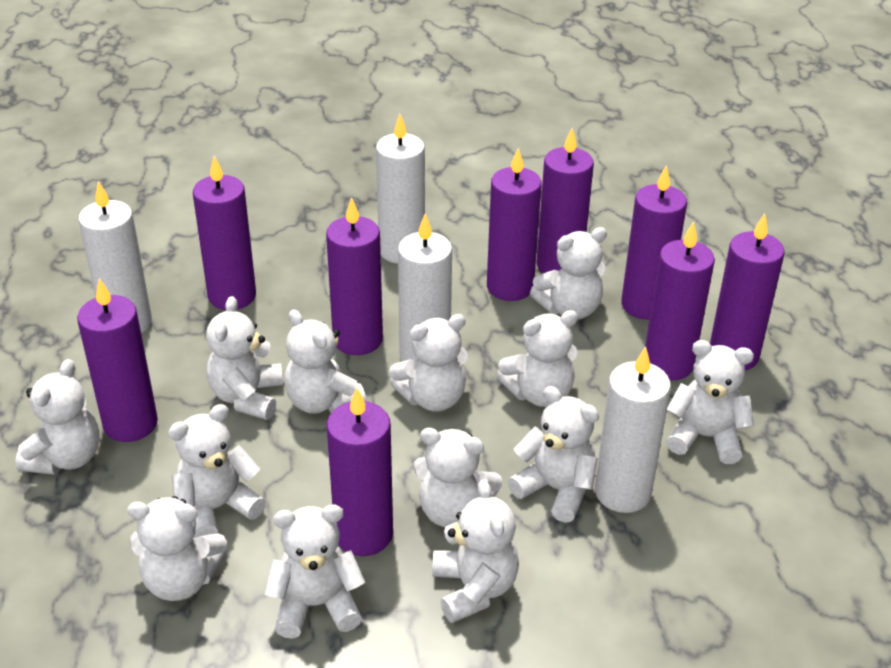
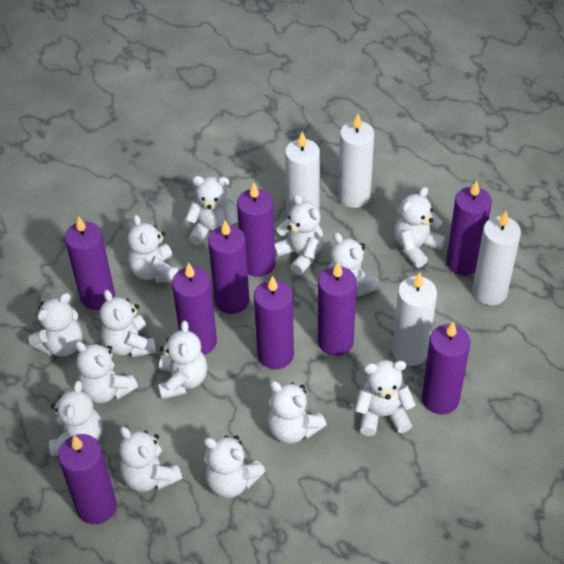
white teddy bear: [16,359,100,475] [127,496,227,601] [168,404,266,538] [206,296,283,420] [265,504,365,639] [284,309,366,414] [389,314,468,412] [413,428,502,527] [432,479,519,623] [496,310,578,407] [508,386,599,523] [530,227,607,319] [666,340,754,464] = 13 -> [29,293,82,357] [49,381,102,457] [75,341,138,403] [100,290,156,357] [119,427,182,492] [128,215,178,283] [158,321,207,399] [185,176,238,245] [204,435,265,498] [268,381,327,444] [275,194,324,275] [328,232,380,297] [355,360,416,436] [395,187,445,268] = 14

